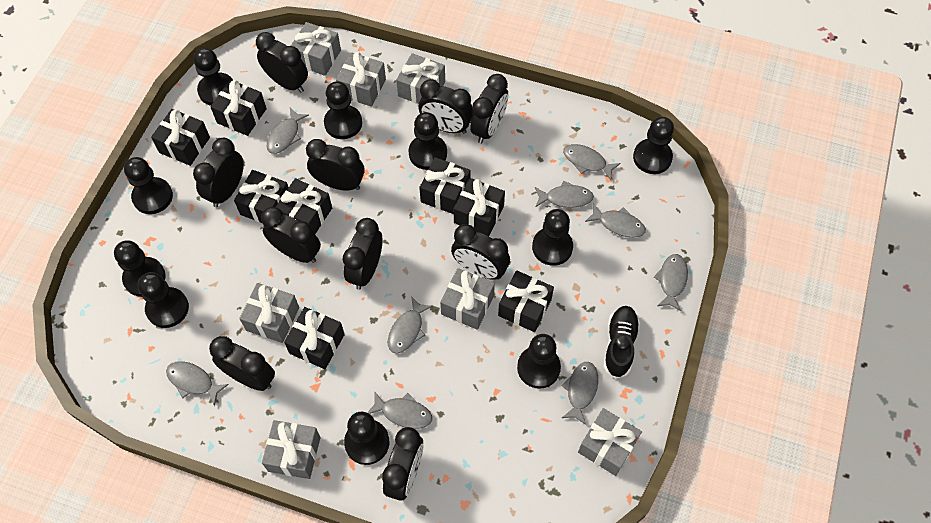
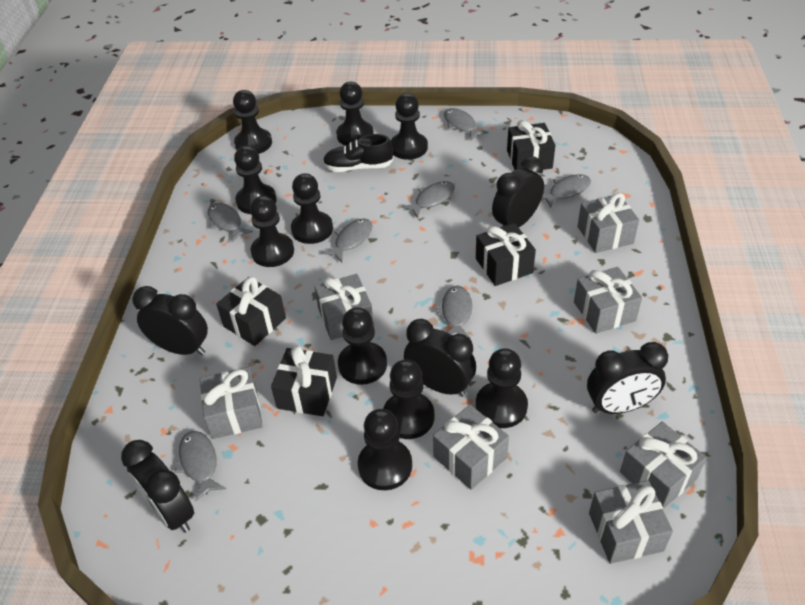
black clock: [193,138,244,207] [209,336,275,391] [256,32,308,93] [261,207,321,263] [306,139,365,191] [343,218,383,290] [382,427,423,501] [419,79,473,134] [451,224,510,280] [470,74,508,144] = 10 -> [121,440,194,533] [132,286,208,355] [404,319,476,397] [492,156,544,228] [587,342,668,414] = 5
black gift: [151,109,210,166] [210,80,267,136] [234,170,289,223] [275,178,332,234] [284,307,345,369] [419,157,470,214] [454,178,505,236] [498,270,554,332] = 8 -> [216,277,286,346] [271,346,337,416] [476,223,536,286] [507,120,555,170] = 4
grey fish: [166,361,229,406] [267,108,309,154] [367,391,432,429] [388,296,433,354] [535,180,594,208] [562,362,598,425] [563,144,621,180] [585,203,646,238] [654,254,688,311] = 9 -> [175,431,226,502] [208,203,253,242] [322,219,373,262] [401,181,455,218] [435,286,472,339] [444,108,488,140] [542,174,591,208] = 7

